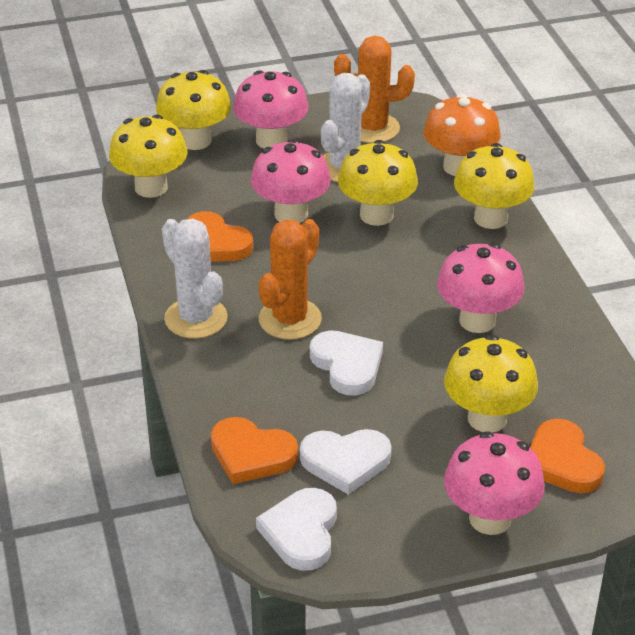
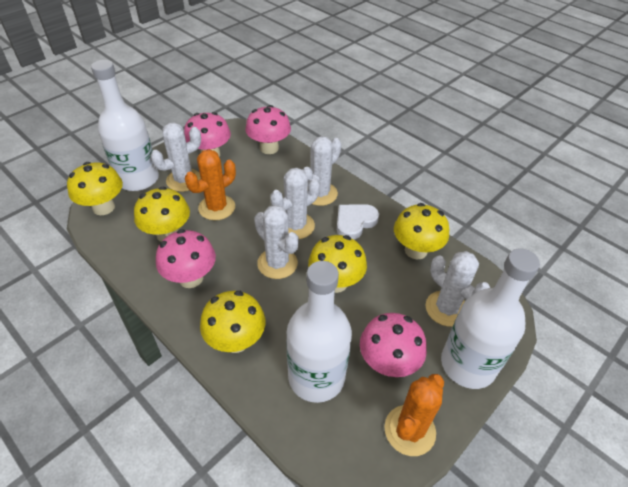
orange heart: [186,211,253,262] [211,417,298,484] [530,419,605,493] = 3 -> none = 0
orange mushroom: [424,94,501,176] = 1 -> none = 0
white bottle: none = 0 -> [91,60,159,191] [286,261,352,403] [441,248,540,389] = 3
white cactus: [162,219,228,339] [321,73,370,182] = 2 -> [151,122,201,192] [254,205,299,279] [270,168,320,239] [303,136,341,206] [425,251,490,327] = 5
white heart: [256,488,337,571] [300,429,392,495] [310,331,383,396] = 3 -> [337,204,379,240] = 1

